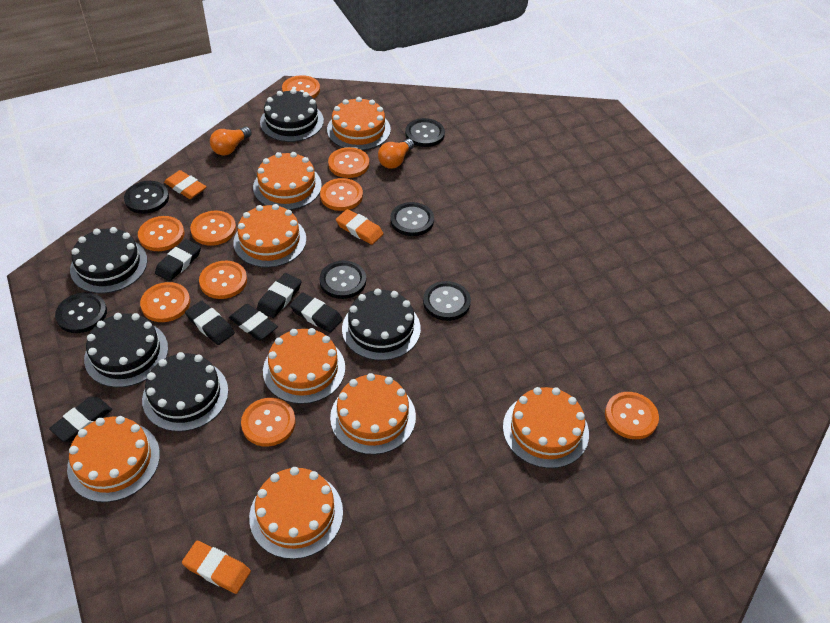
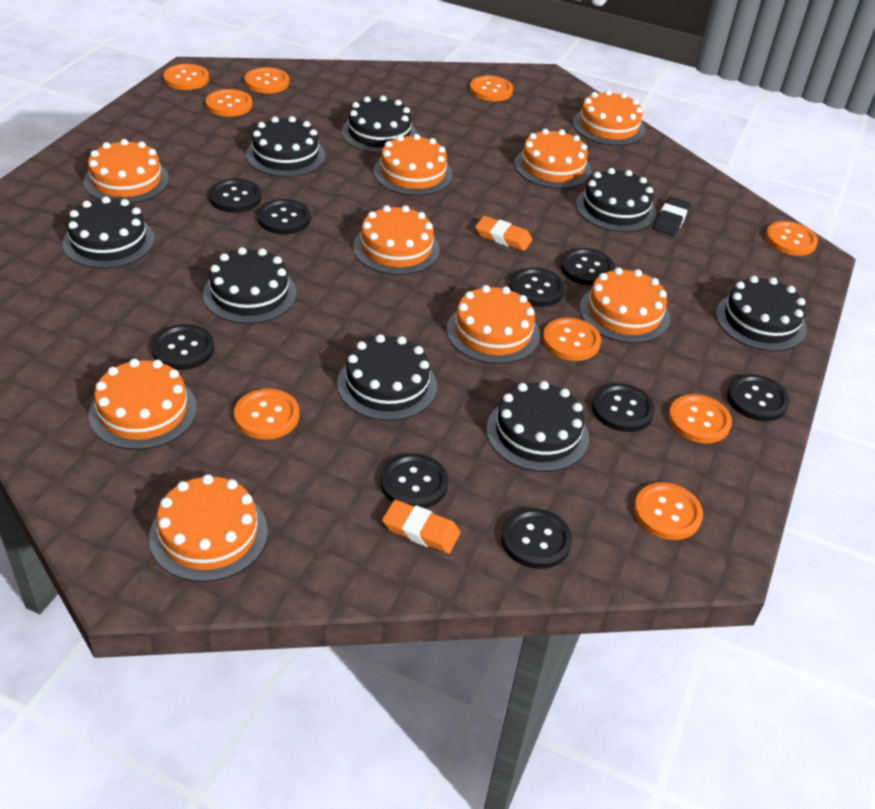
black button: [55,292,107,333] [124,181,169,214] [319,261,366,299] [390,202,434,236] [405,118,445,147] [423,281,471,321] = 6 -> [151,324,214,370] [209,179,262,213] [257,199,311,235] [381,453,449,508] [501,508,572,569] [509,268,565,307] [561,248,615,286] [592,383,655,432] [727,374,790,421] = 9
black cake: [70,227,147,293] [84,313,168,387] [142,352,228,432] [260,89,324,142] [342,288,421,361] = 5 -> [63,196,155,269] [203,247,297,324] [246,116,325,177] [337,334,437,421] [342,96,417,154] [486,381,589,472] [576,168,656,232] [716,276,807,351] = 8
black eraser: [49,397,112,442] [155,239,201,282] [185,301,235,345] [229,304,278,341] [257,273,302,318] [290,292,343,333] = 6 -> [653,197,691,236] = 1
orange cake: [67,416,160,502] [233,204,306,268] [249,467,343,559] [253,152,322,210] [263,328,345,404] [327,97,391,150] [330,373,416,455] [503,387,589,468] = 8 -> [84,139,169,204] [89,359,197,450] [149,474,268,582] [353,205,440,275] [373,134,452,196] [447,285,540,364] [515,129,591,189] [573,90,645,146] [580,267,670,343] = 9
orange eraser: [164,170,206,199] [182,541,251,594] [336,209,383,245] = 3 -> [382,500,460,554] [475,216,532,251] = 2
orange light bulb: [210,126,252,155] [378,139,414,169] = 2 -> none = 0

